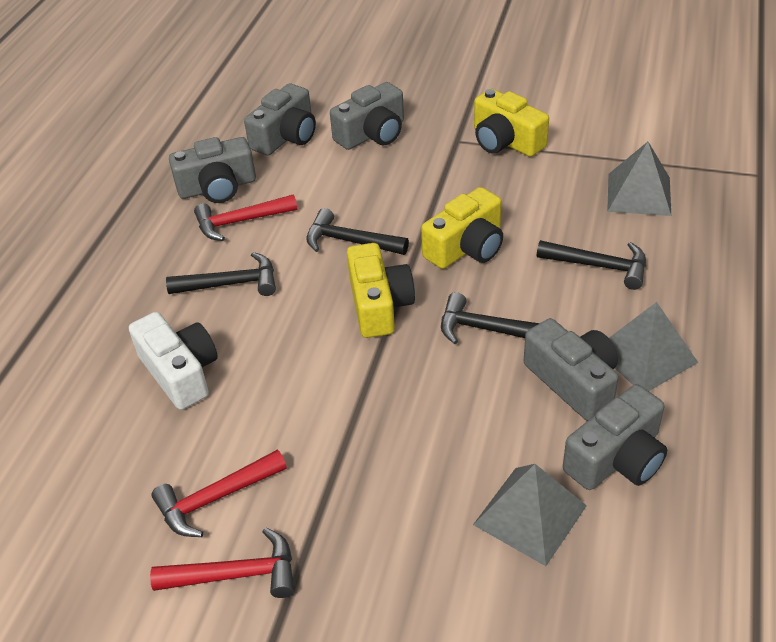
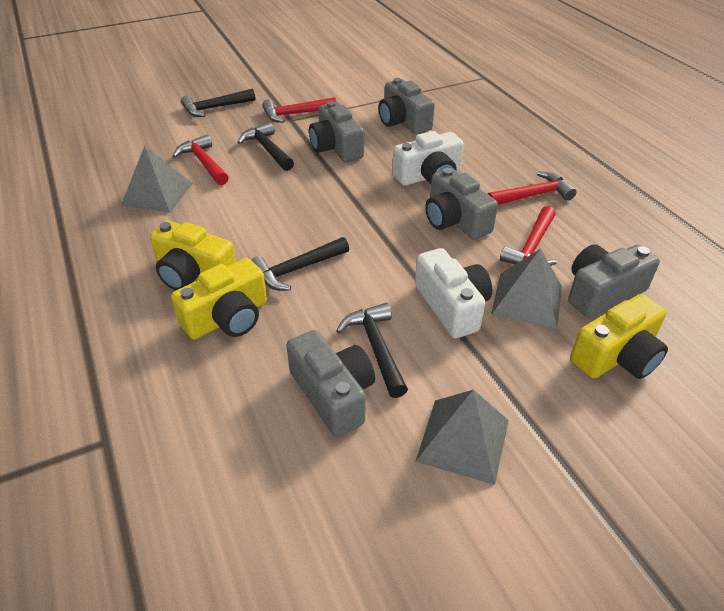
red hammer: [150,527,294,598] [151,450,287,537] [194,194,297,241] = 3 -> [173,134,229,185] [262,97,336,123] [488,171,576,205] [500,206,557,266] = 4
white camera: [129,312,218,410] = 1 -> [392,131,464,186] [415,248,492,338] = 2

